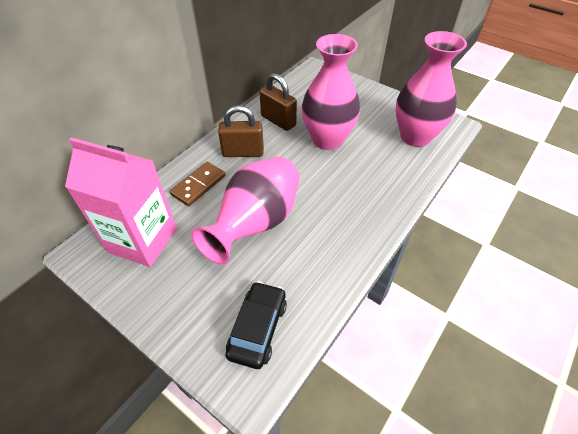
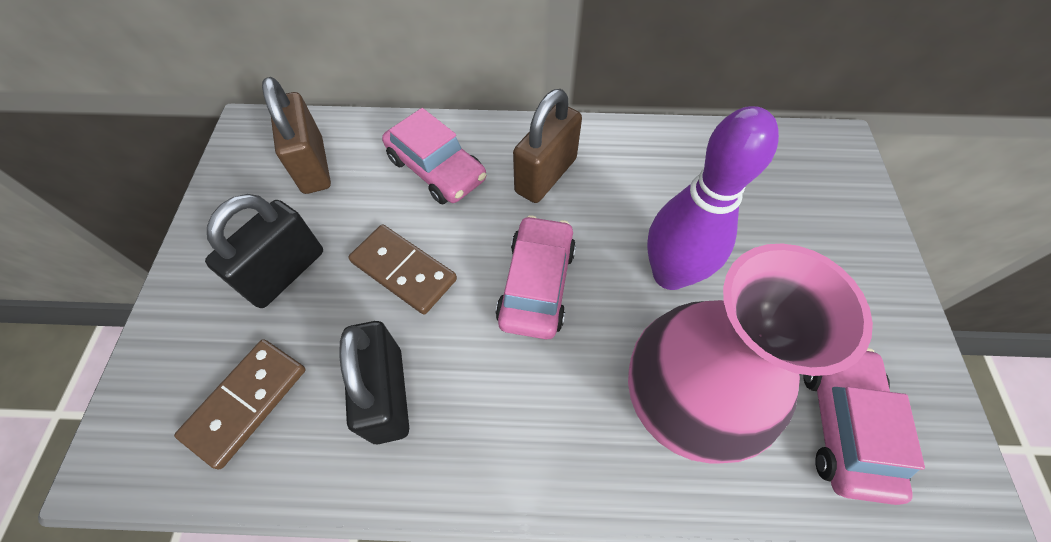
black car: [226,281,287,369] = 1 -> none = 0
black padlock: none = 0 -> [205,194,323,308] [339,321,409,444] = 2
brown domino: [170,162,225,206] = 1 -> [174,339,306,470] [348,224,457,315] = 2
pink car: none = 0 -> [382,108,486,204] [496,215,576,339] [803,348,925,505] = 3
pink carton: [65,138,177,267] = 1 -> none = 0
pink vase: [191,157,299,265] [302,34,360,150] [395,31,467,147] = 3 -> [628,244,873,463] = 1
purple bowling pin: none = 0 -> [647,106,779,290] = 1

